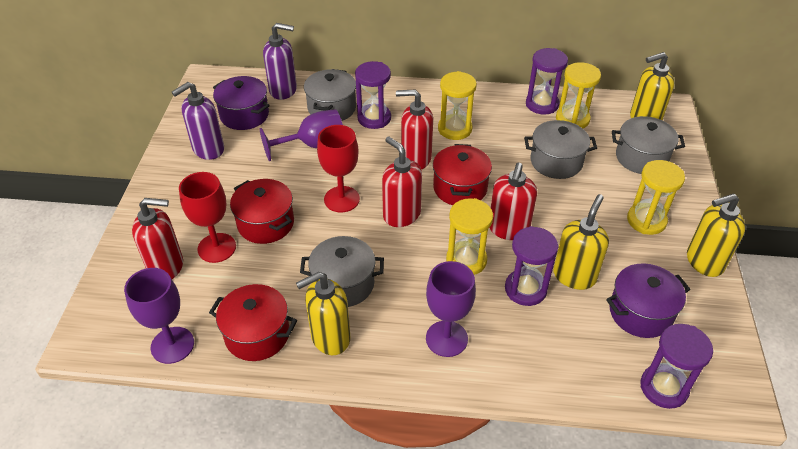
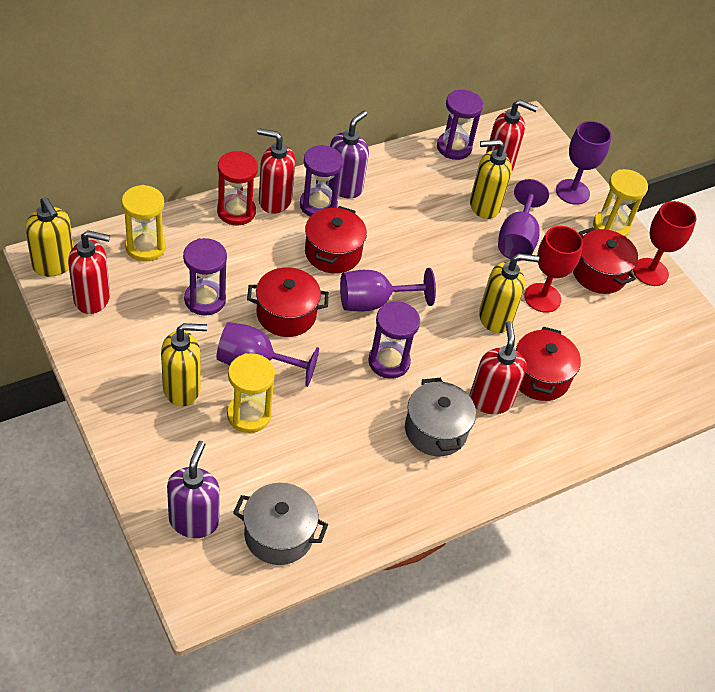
grey pot: [300,236,384,307] [304,69,356,121] [524,120,597,179] [612,116,685,174] = 4 -> [233,483,328,565] [405,378,476,456] = 2
purple goblet: [124,268,194,364] [260,109,343,161] [426,261,476,357] = 3 -> [216,322,319,387] [340,268,436,312] [498,179,549,261] [556,121,612,205] = 4
purple pot: [213,76,270,130] [606,263,690,338] = 2 -> none = 0
red hourglass: none = 0 -> [217,151,258,226] = 1
red pot: [209,284,297,361] [230,179,294,244] [433,144,492,205] = 3 -> [247,267,329,337] [305,206,367,274] [516,327,581,401] [573,227,638,294] = 4
yellow hourglass: [438,71,477,140] [446,198,493,275] [556,62,601,128] [627,160,685,235] = 4 -> [122,185,166,262] [227,353,275,433] [593,169,648,237] = 3

